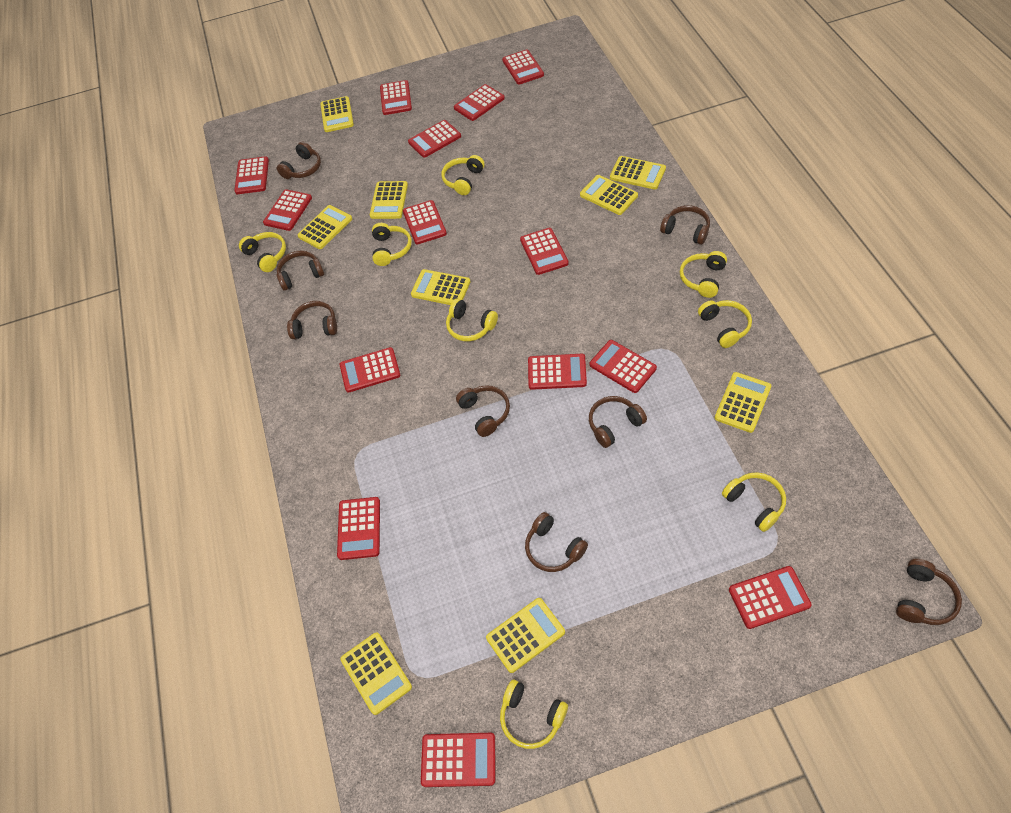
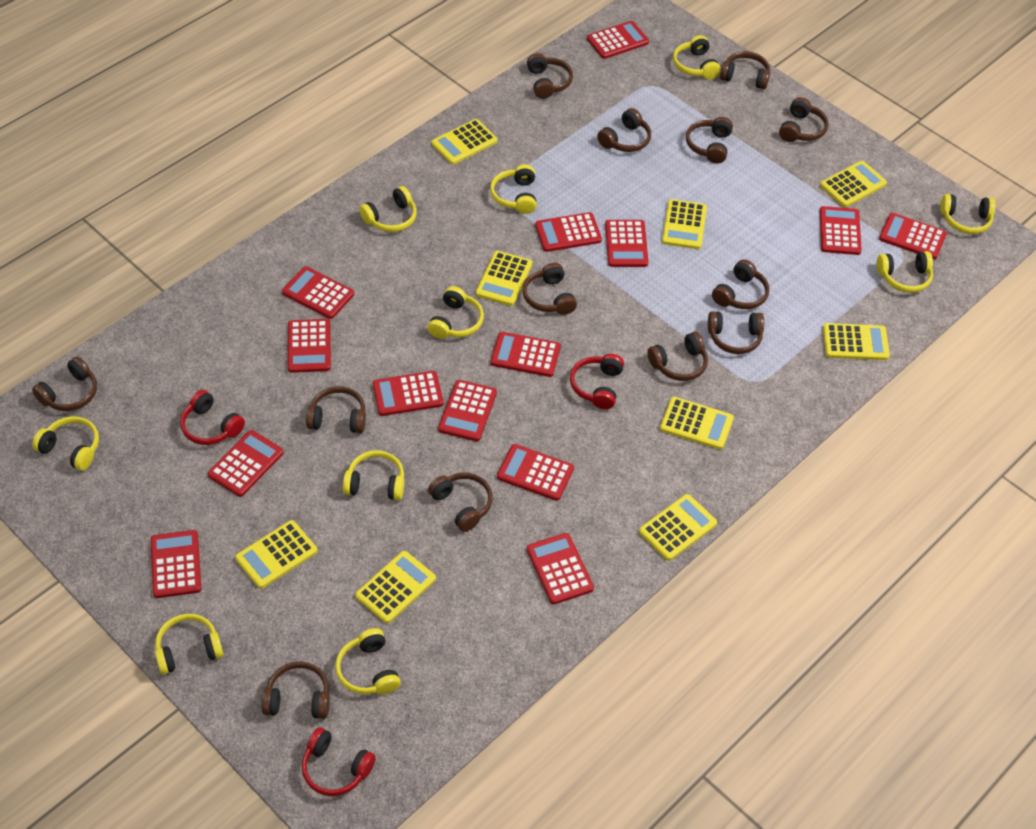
brown headphones: [276,250,324,291] [277,141,321,179] [287,301,337,339] [456,385,510,437] [525,512,588,572] [589,396,647,448] [660,205,710,245] [896,559,962,625] = 8 -> [32,356,97,411] [261,662,330,719] [306,386,366,433] [428,472,493,532] [523,263,577,315] [527,53,573,99] [597,108,651,152] [647,332,708,381] [686,117,733,164] [708,311,764,354] [712,259,770,309] [720,51,770,89] [779,97,829,142] = 13
red headphones: none = 0 -> [180,390,245,445] [302,727,376,796] [570,354,624,409] = 3
yellow headphones: [239,232,286,272] [372,223,412,266] [441,155,485,195] [446,298,498,341] [500,680,568,749] [680,251,727,298] [698,300,752,348] [722,472,786,532] = 8 -> [32,416,99,471] [155,614,223,675] [335,628,401,695] [343,451,404,500] [359,186,417,232] [427,286,484,339] [490,164,537,214] [673,35,721,80] [877,251,933,293] [940,194,996,234] = 10

